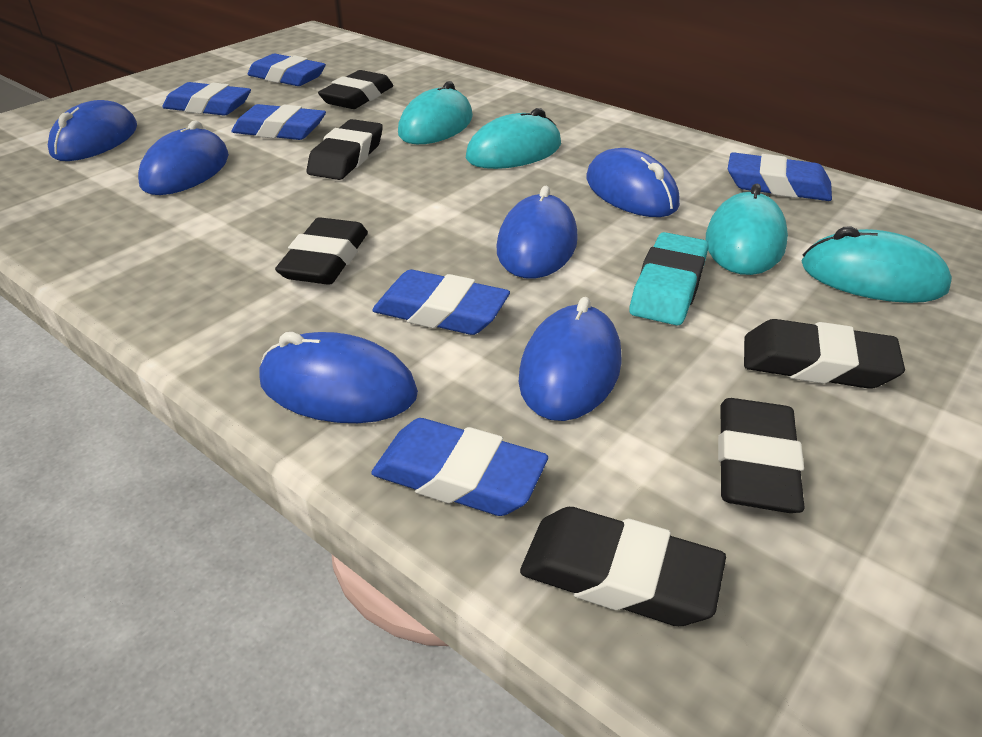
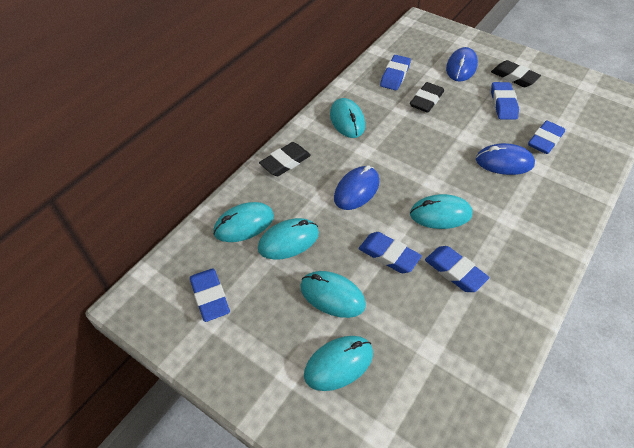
black eraser: [275,217,368,285] [307,119,383,180] [318,70,393,109] [520,507,726,626] [718,398,805,513] [744,319,905,389] = 6 -> [259,142,311,176] [410,82,444,113] [491,60,541,87] = 3
blue mouse: [48,100,137,161] [138,120,229,195] [259,332,418,423] [497,186,578,278] [519,297,622,421] [586,148,680,217] = 6 -> [334,165,379,210] [446,47,478,82] [476,143,535,175] = 3
turquoise eraser: [630,232,709,325] = 1 -> none = 0
turquoise mouse: [398,81,473,144] [466,108,561,169] [706,184,788,275] [802,226,952,303] = 4 -> [213,202,274,242] [258,218,319,260] [300,271,366,318] [304,336,373,391] [330,98,365,138] [410,194,472,229] = 6

